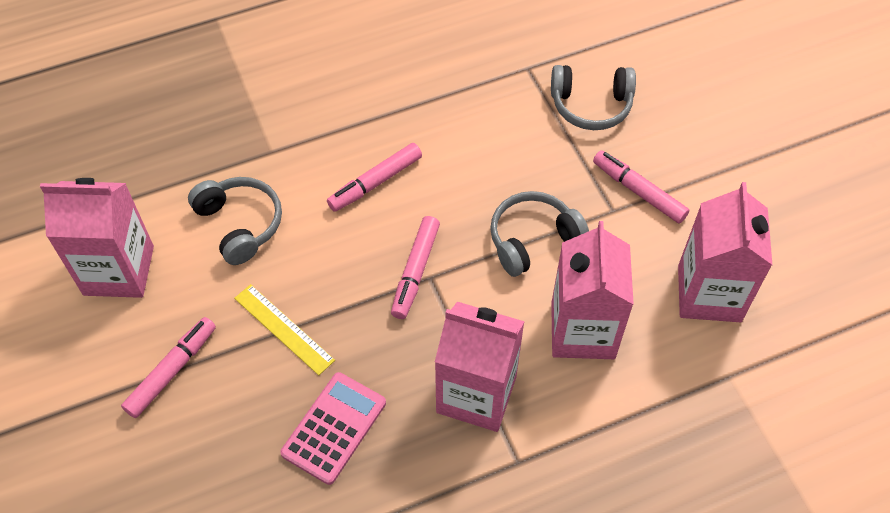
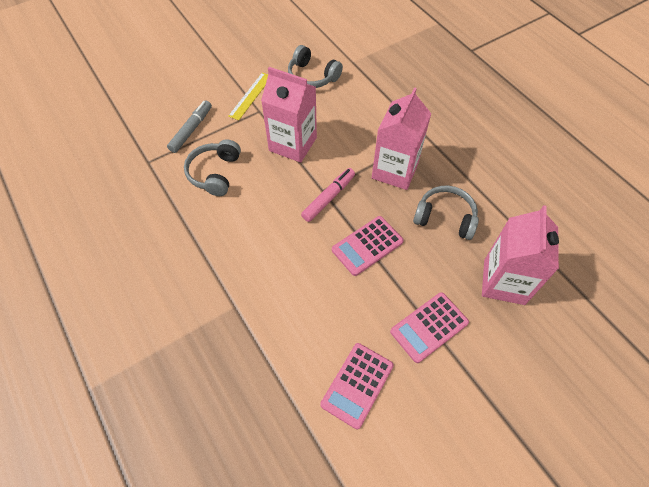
grey marker: none = 0 -> [167,100,212,153] = 1
pink calculator: [280,372,386,485] = 1 -> [320,343,394,430] [332,216,404,276] [390,292,469,363] = 3
pink carton: [40,178,154,298] [435,302,525,432] [551,221,634,359] [678,182,772,322] = 4 -> [261,67,317,163] [372,87,431,190] [482,205,559,305] = 3
pink marker: [121,317,216,418] [327,143,422,212] [391,216,440,319] [593,150,689,224] = 4 -> [301,168,355,222] = 1

